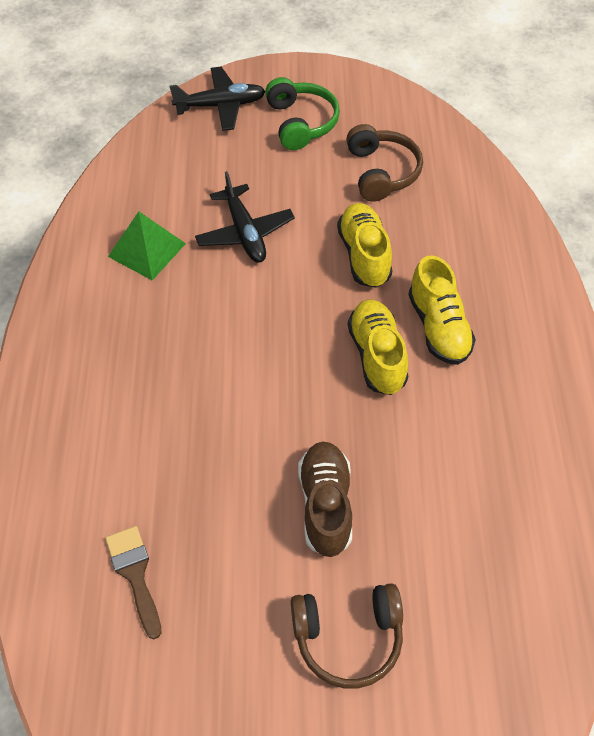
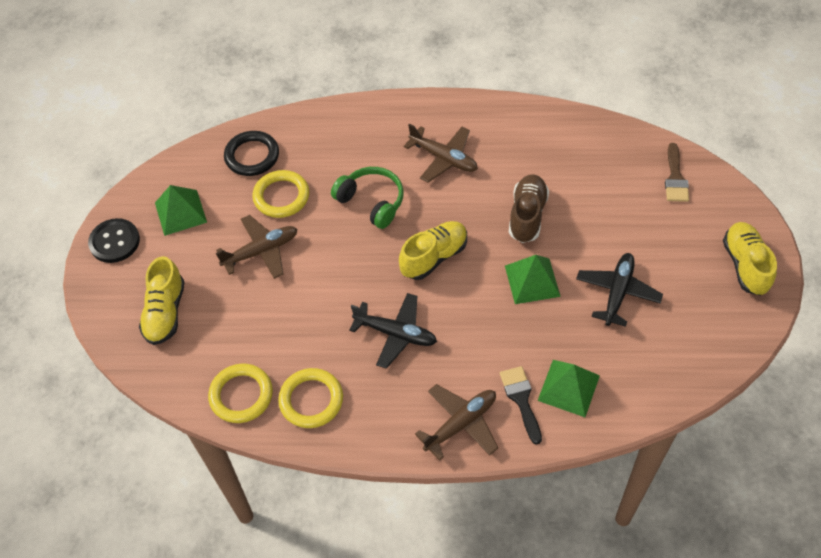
black brush: none = 0 -> [500,366,542,445] = 1
black button: none = 0 -> [88,218,140,263] = 1
black ring: none = 0 -> [224,131,279,176] = 1
brown headphones: [291,583,403,689] [346,124,423,202] = 2 -> none = 0
brown plane: none = 0 -> [216,215,297,279] [403,124,478,183] [415,384,498,461] = 3
green pyramid: [108,212,186,280] = 1 -> [155,185,207,236] [505,255,561,304] [538,360,600,417] = 3
yellow ring: none = 0 -> [208,364,273,423] [252,170,309,218] [278,368,343,428] = 3

